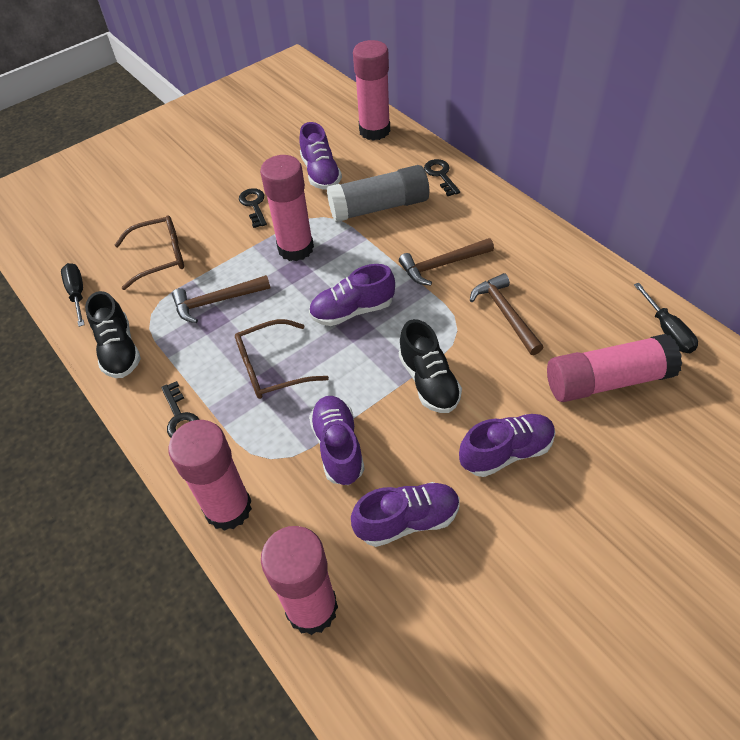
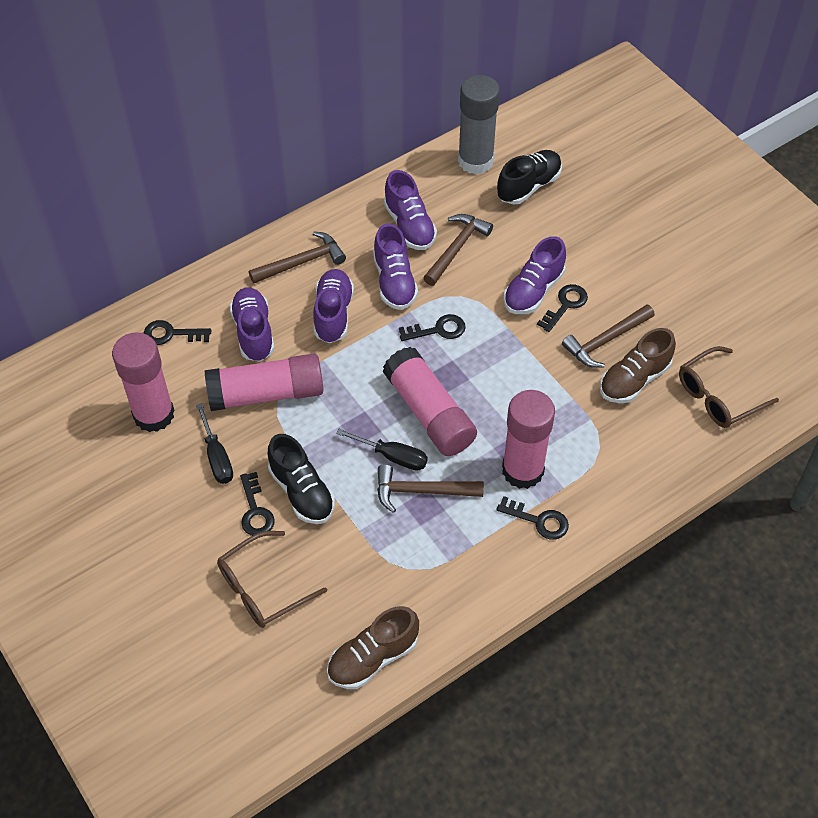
black key: [161,381,199,437] [239,188,267,228] [424,159,460,196] = 3 -> [144,320,211,345] [240,472,275,536] [399,314,466,341] [497,496,569,539] [537,284,588,332] = 5
brown hammer: [172,275,270,323] [399,238,494,285] [470,273,544,355] = 3 -> [249,231,346,283] [377,464,484,513] [423,214,493,286] [562,304,655,368] = 4
brown shoe: none = 0 -> [327,606,419,689] [600,328,676,403] = 2
pink glue stick: [168,420,252,531] [260,155,314,261] [261,526,338,635] [353,40,390,141] [547,334,682,402] = 5 -> [112,332,175,432] [205,354,323,411] [383,347,477,456] [502,390,555,489] = 4

